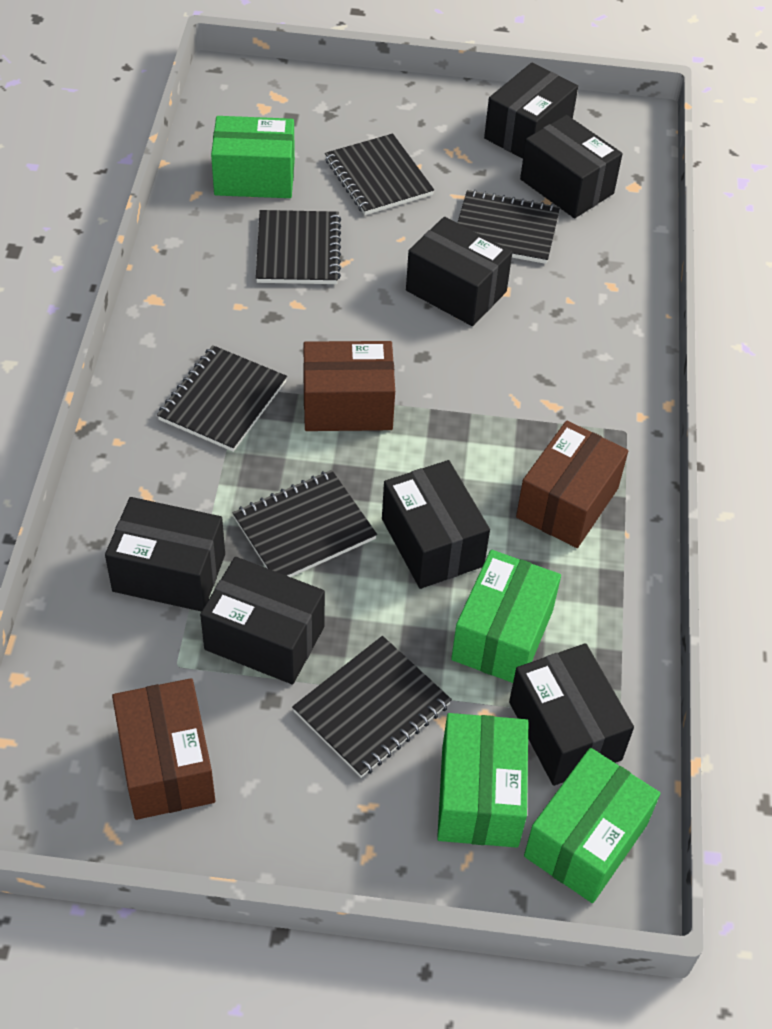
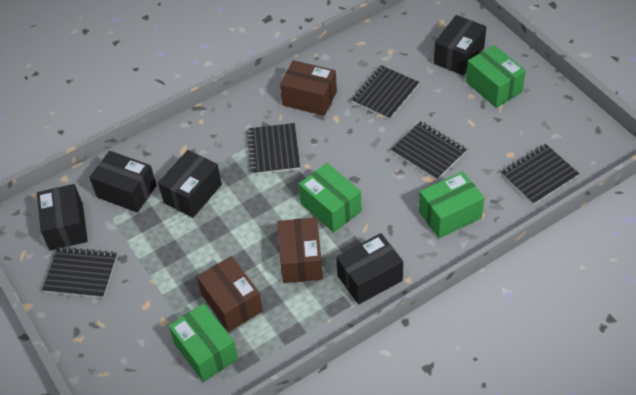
black box: [105,497,225,611] [200,557,325,684] [382,460,490,589] [406,217,512,326] [484,63,578,159] [509,643,634,786] [520,115,622,218] = 7 -> [37,184,88,251] [89,151,157,213] [158,150,222,218] [336,233,403,304] [434,15,486,76] = 5
black notebook: [157,345,287,452] [233,470,377,577] [256,210,341,284] [292,636,452,778] [325,134,434,215] [457,190,560,264] = 6 -> [42,246,117,298] [247,123,300,175] [351,65,419,120] [391,121,467,180] [500,144,579,205] = 5

